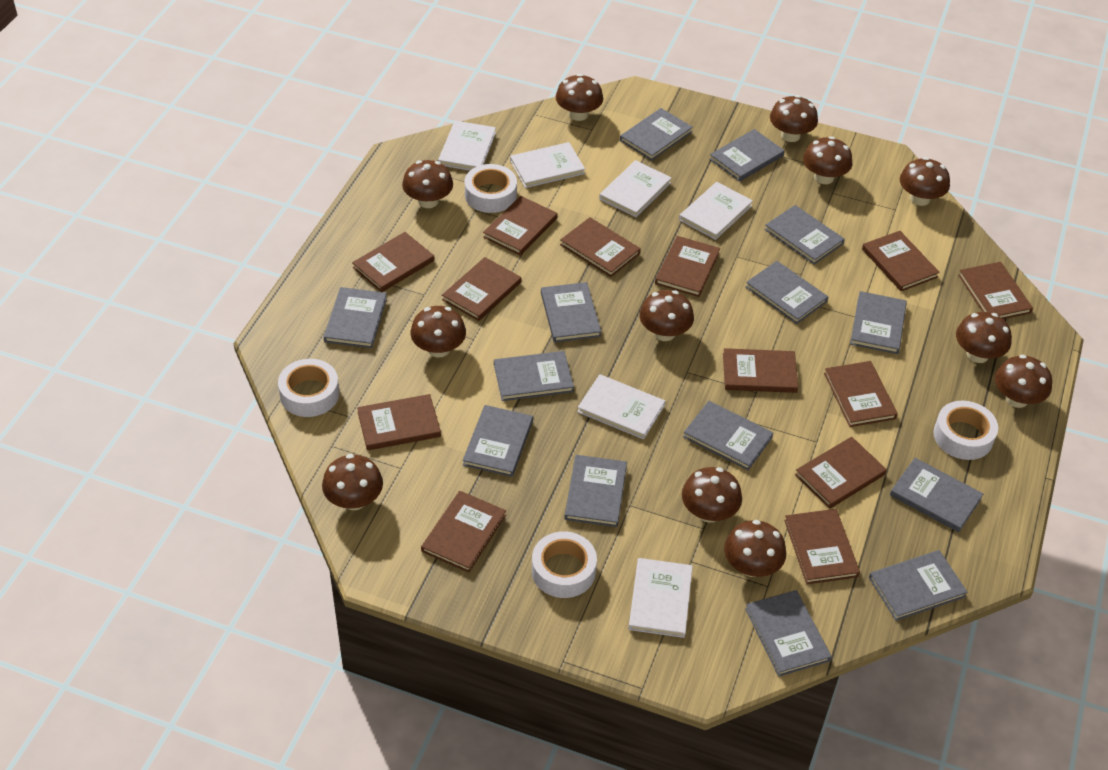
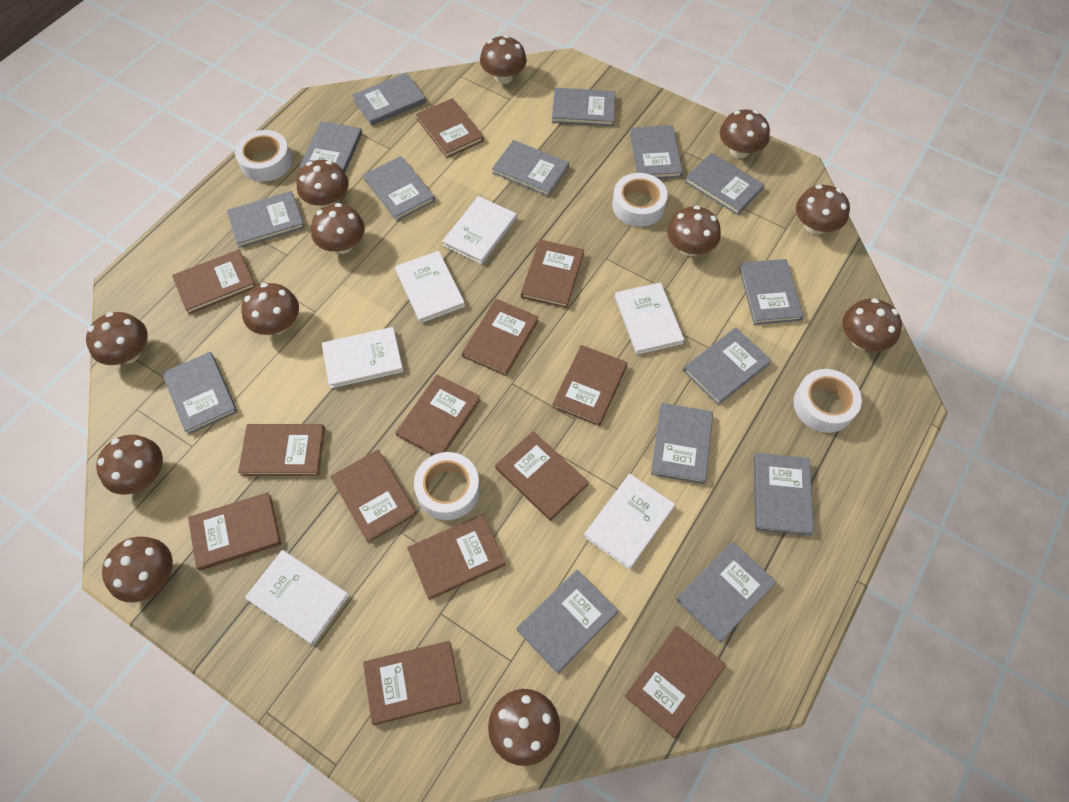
grey book: [324,287,387,348] [463,405,533,477] [494,351,574,401] [541,282,602,342] [565,455,627,527] [620,108,693,161] [683,401,773,470] [710,129,785,182] [745,590,832,677] [746,261,828,324] [765,205,845,264] [850,291,907,354] [869,550,968,621] [890,458,983,532] = 14 -> [162,352,237,435] [227,191,305,248] [299,121,362,173] [352,73,426,126] [363,156,435,221] [492,140,569,197] [517,570,619,674] [552,88,615,126] [630,125,683,179] [651,403,713,484] [676,542,776,642] [683,328,772,405] [685,152,765,215] [739,259,804,325] [754,453,814,536] = 15

